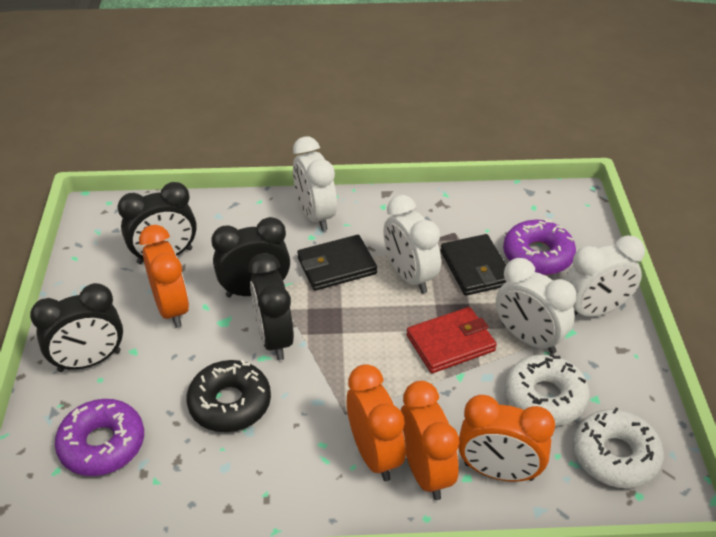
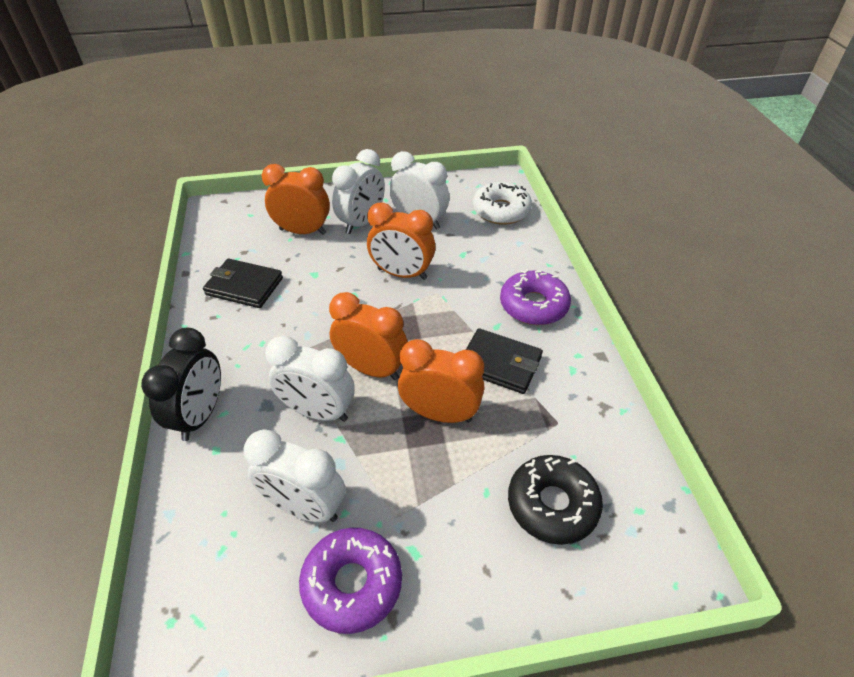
black clock: [30,283,123,372] [118,182,197,264] [211,217,290,297] [249,253,294,360] = 4 -> [141,328,221,441] = 1
red wallet: [407,307,497,373] = 1 -> none = 0
white donut: [505,353,589,426] [573,408,664,488] = 2 -> [473,182,532,225] = 1

